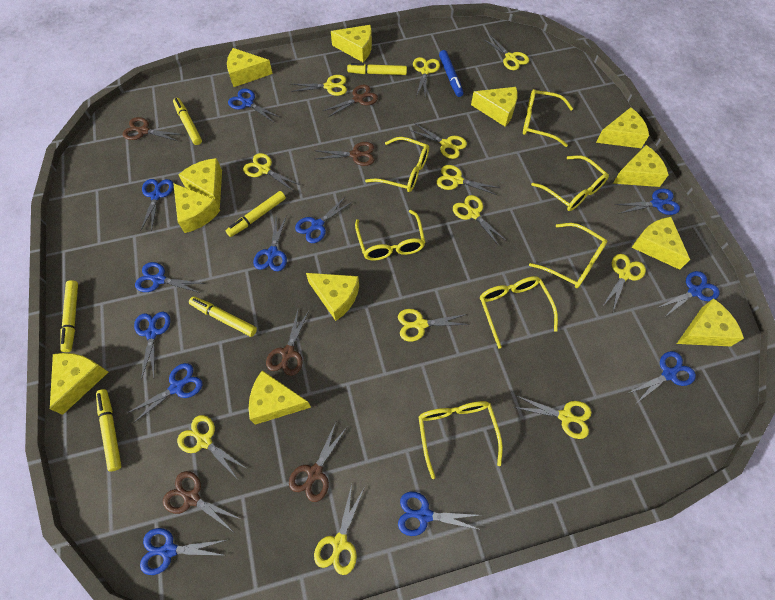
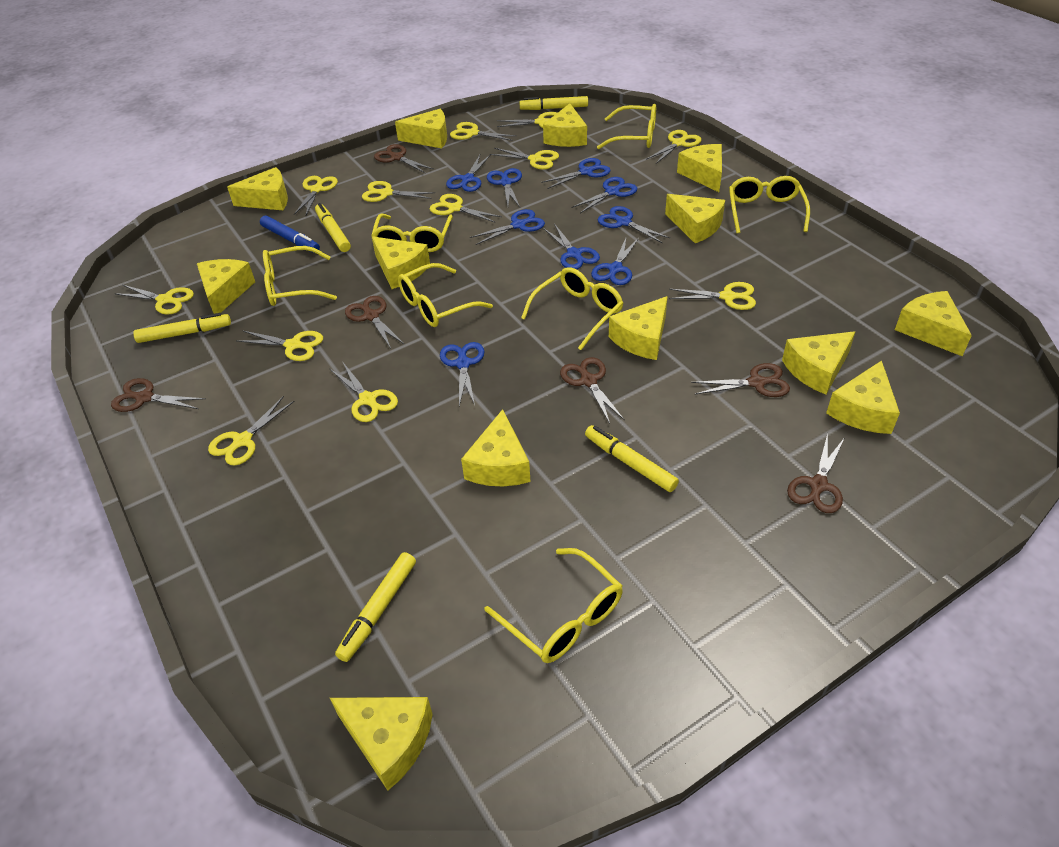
blue scissors: [126,363,202,424] [134,312,170,380] [135,262,205,293] [140,179,174,232] [140,528,226,575] [228,88,279,122] [253,215,287,271] [295,196,352,243] [398,492,481,536] [615,188,680,215] [629,351,696,403] [657,271,720,317] = 12 -> [440,342,485,406] [446,154,491,192] [470,209,545,245] [487,168,522,207] [541,158,611,189] [543,224,600,269] [572,177,637,213] [591,236,639,285] [598,206,670,243] = 9
yellow cheese: [50,353,108,415] [173,183,220,233] [178,158,222,208] [227,48,273,87] [249,370,311,425] [306,273,359,321] [331,25,372,62] [471,87,517,126] [596,107,649,148] [613,145,669,187] [632,217,690,270] [677,298,744,346] = 12 -> [197,259,255,314] [227,167,288,210] [330,697,433,791] [372,236,430,289] [395,109,447,148] [461,409,531,486] [543,103,587,147] [609,296,668,360] [665,194,725,243] [677,144,722,192] [782,331,855,394] [826,360,900,434] [895,291,972,356] = 13
yellow marker: [60,280,78,352] [96,389,121,471] [173,98,202,145] [189,296,257,337] [226,191,286,237] [347,63,407,75] = 6 -> [133,313,231,343] [315,203,351,252] [335,552,416,662] [519,96,588,110] [585,425,679,492] = 5

